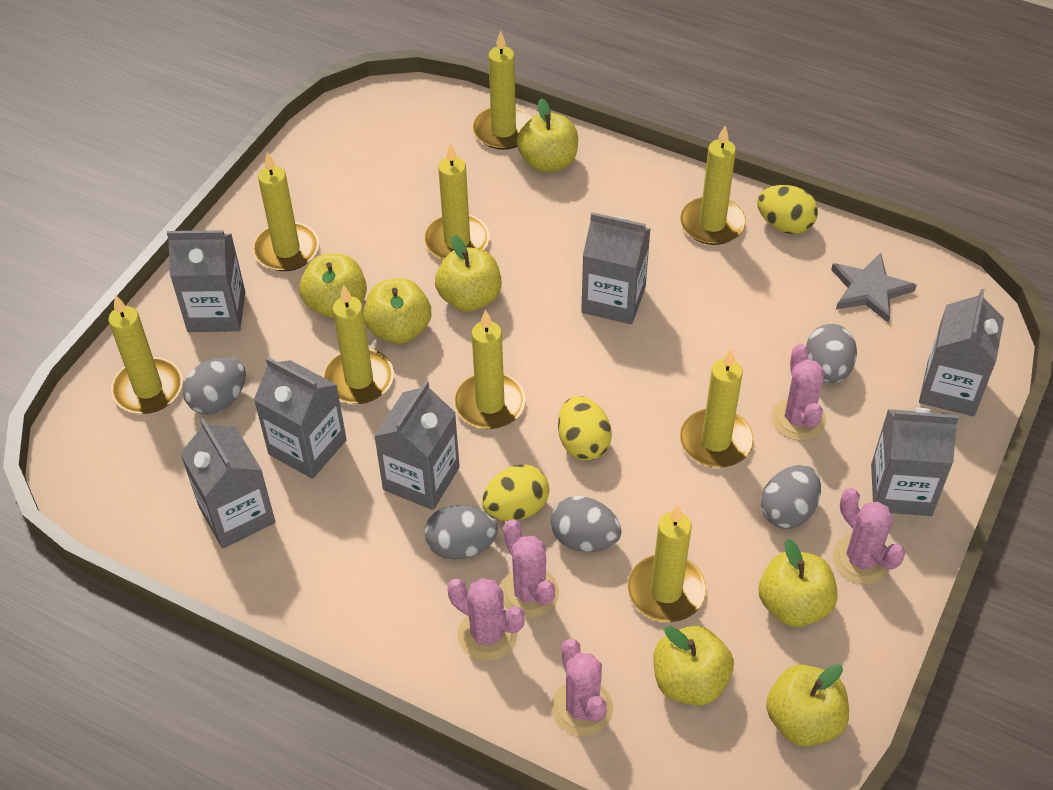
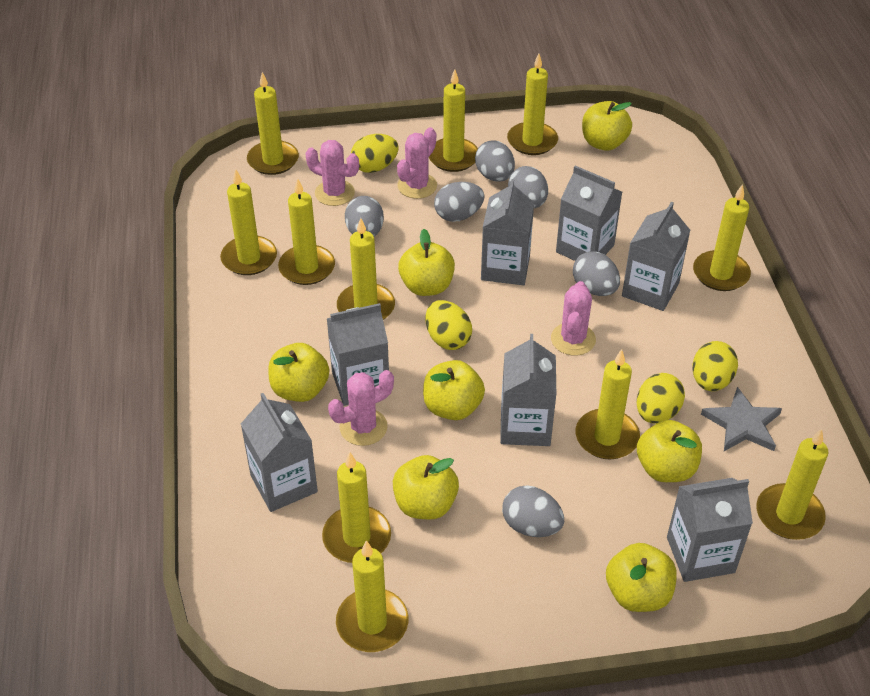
grey egg: [183,357,246,415] [425,505,498,560] [551,496,621,552] [761,465,821,529] [806,324,857,383] = 5 -> [345,196,384,237] [434,182,485,222] [475,141,515,182] [502,485,564,537] [508,166,548,208] [573,251,620,296] = 6
pink cactus: [447,578,525,661] [501,519,559,618] [551,639,613,736] [771,344,826,440] [833,488,905,584] = 5 -> [305,140,359,206] [328,370,394,446] [397,127,437,199] [551,281,596,356] = 4
yellow candle: [108,295,183,414] [253,152,319,271] [323,285,394,404] [424,143,490,260] [454,310,526,429] [473,31,532,150] [628,505,706,622] [680,126,746,245] [680,348,754,468] = 9 -> [220,169,277,275] [247,72,299,175] [278,178,335,285] [322,452,391,563] [336,541,409,652] [337,218,395,320] [429,69,478,172] [507,54,558,155] [576,349,640,459] [693,184,751,291] [756,429,828,540] = 11
yellow egg: [482,464,549,521] [558,396,612,461] [757,185,818,234] = 3 -> [351,134,399,173] [426,300,472,350] [637,373,685,424] [692,341,738,391] = 4

